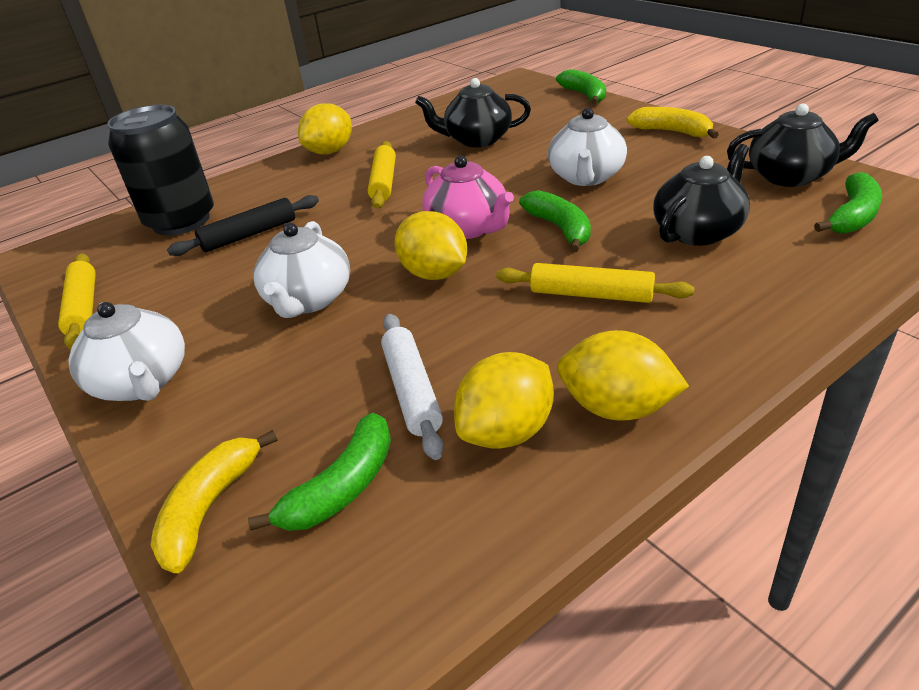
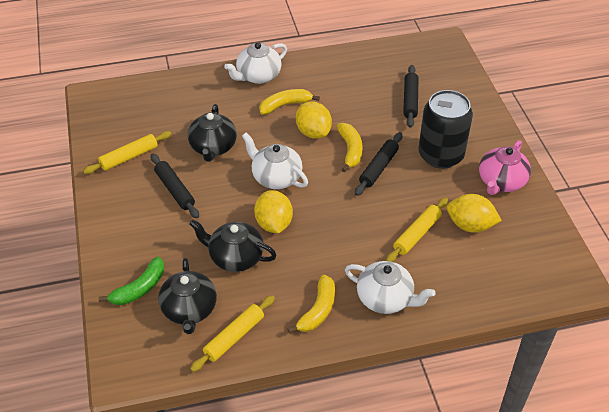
black rolling pin: [167,195,319,256] = 1 -> [151,154,199,219] [355,132,402,196] [403,65,419,128] = 3
green banana: [248,412,391,531] [519,190,591,252] [556,69,606,104] [814,172,882,234] = 4 -> [99,257,164,305] = 1
white rolling pin: [381,314,444,460] = 1 -> none = 0
yellow banana: [151,430,278,573] [626,107,719,139] = 2 -> [259,89,320,115] [288,275,335,333] [337,123,362,172] = 3
yellow lemon: [298,103,352,155] [394,211,467,280] [454,352,554,449] [557,330,689,421] = 4 -> [254,190,293,233] [296,101,332,139] [447,194,502,233] = 3

